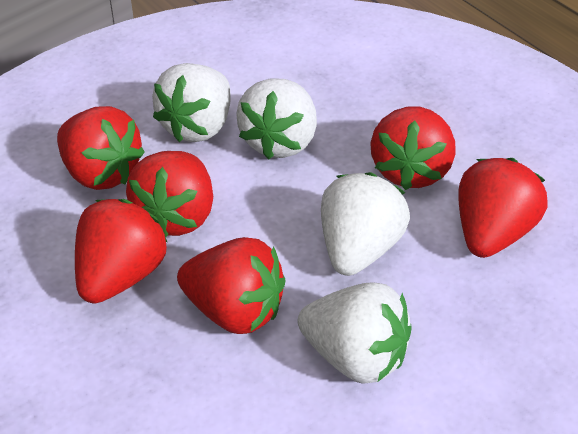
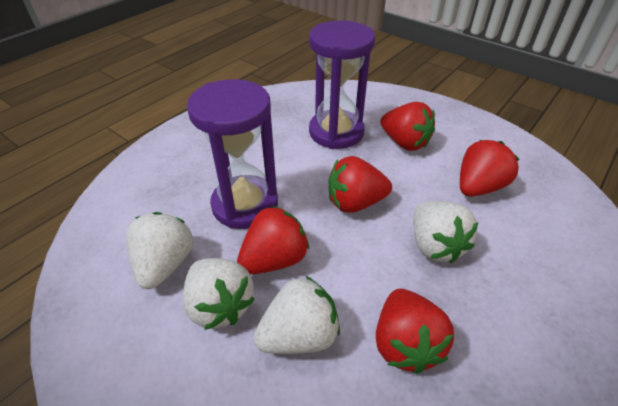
purple hourglass: none = 0 -> [187,79,278,229] [309,20,375,149] = 2
red strawberry: [57,106,145,190] [75,199,168,304] [126,151,213,237] [177,237,286,334] [370,107,456,190] [458,158,548,258] = 6 -> [237,206,309,275] [329,156,392,213] [376,289,454,374] [380,102,435,151] [460,140,520,197] = 5

